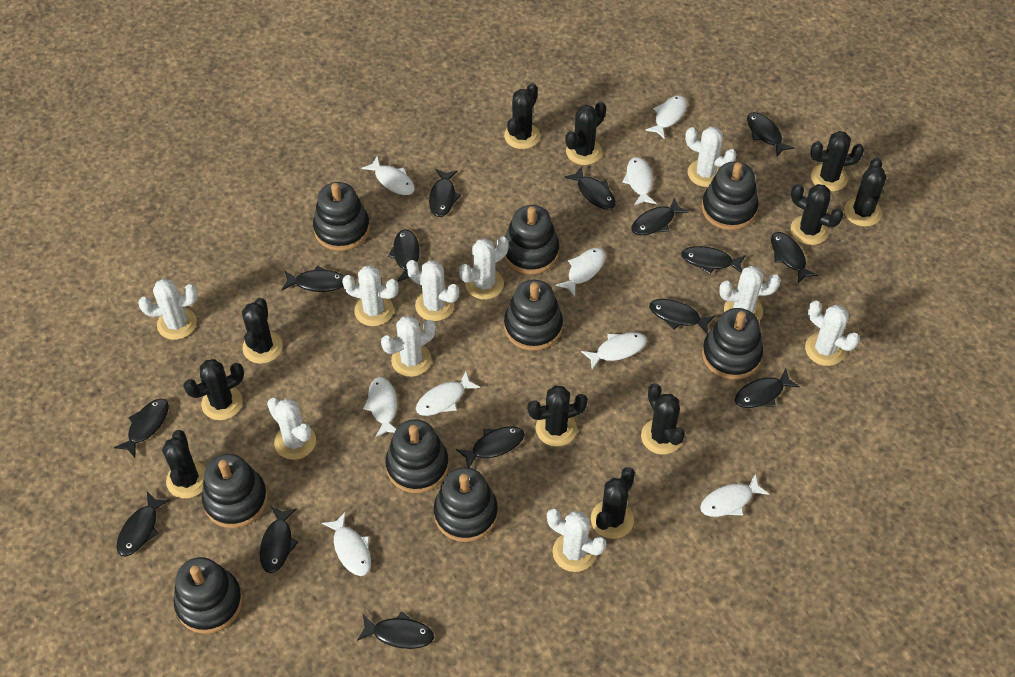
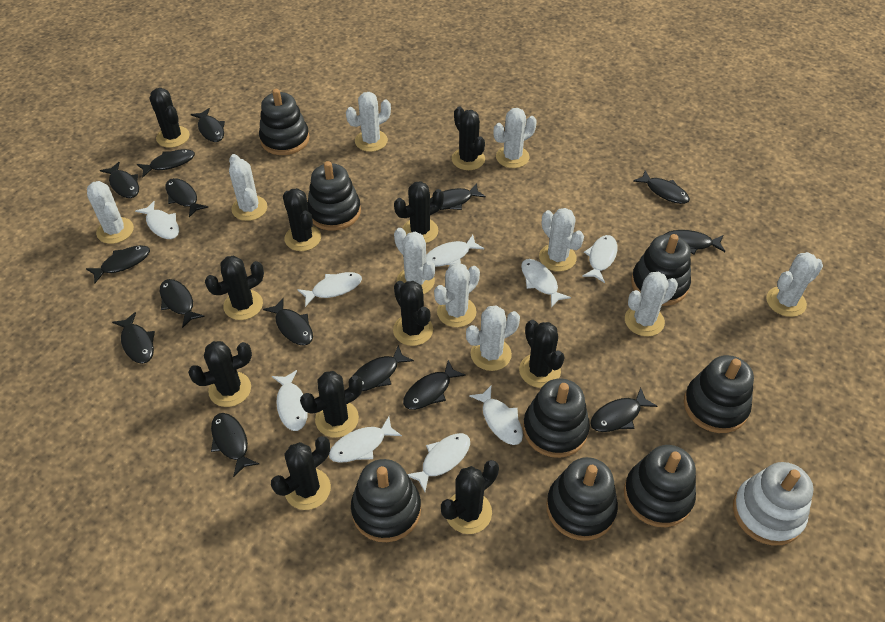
black stacking toy: [174,557,243,634] [202,454,268,528] [313,182,370,251] [386,419,449,493] [434,467,498,542] [504,205,559,274] [504,280,563,351] [702,162,758,230] [702,308,763,380] = 9 -> [259,89,310,155] [307,161,361,231] [351,459,421,542] [523,379,590,458] [546,457,618,541] [624,445,696,527] [631,234,691,306] [684,355,754,433] = 8
white stacking toy: none = 0 -> [733,462,813,545] = 1

